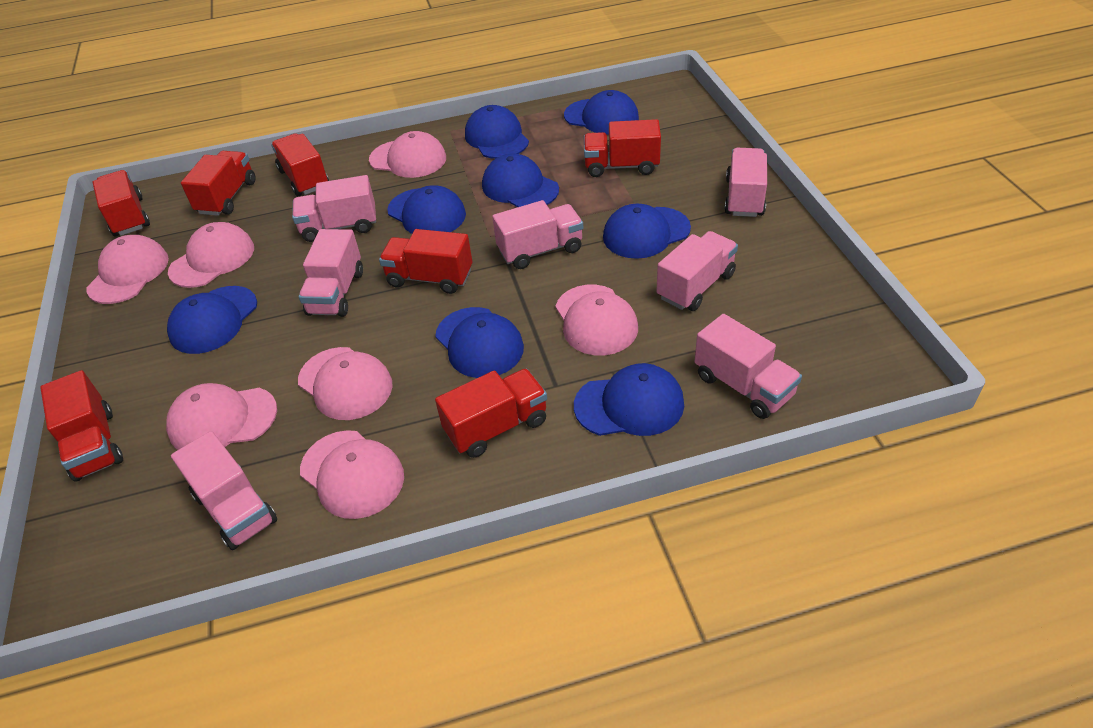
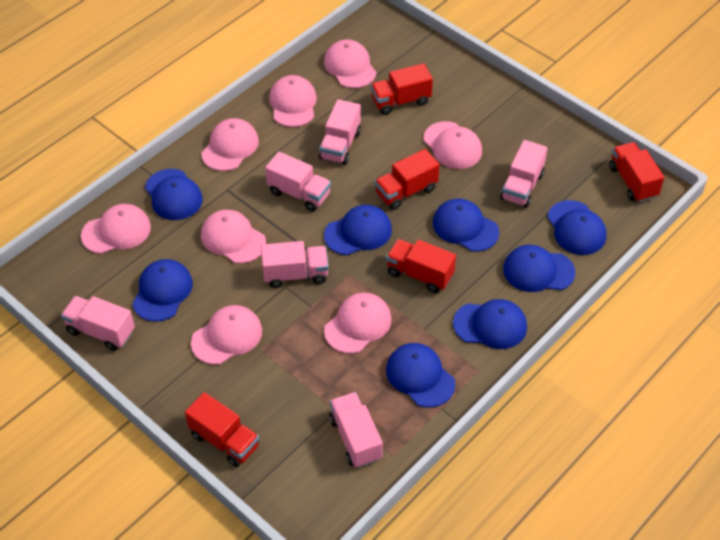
pink cap: [86,235,169,304] [166,383,277,450] [168,222,254,288] [298,347,393,420] [300,430,404,519] [369,131,446,178] [555,285,638,355] = 7 -> [81,204,151,254] [191,305,262,365] [201,118,259,171] [201,210,266,264] [269,75,317,127] [324,39,376,88] [324,293,391,354] [423,121,482,169] = 8
pink truck: [171,431,277,550] [292,175,376,242] [299,229,363,317] [492,200,583,269] [657,231,738,311] [694,314,802,419] [724,148,767,217] = 7 -> [61,296,135,351] [261,241,329,288] [265,152,331,212] [319,99,361,165] [329,392,383,468] [500,140,548,208] = 6
red truck: [40,370,123,482] [93,170,150,236] [181,151,255,216] [271,133,329,196] [379,229,473,294] [435,369,547,458] [584,119,661,177] = 7 -> [185,392,259,467] [371,63,433,115] [375,149,440,210] [386,239,456,293] [609,142,665,202] = 5

